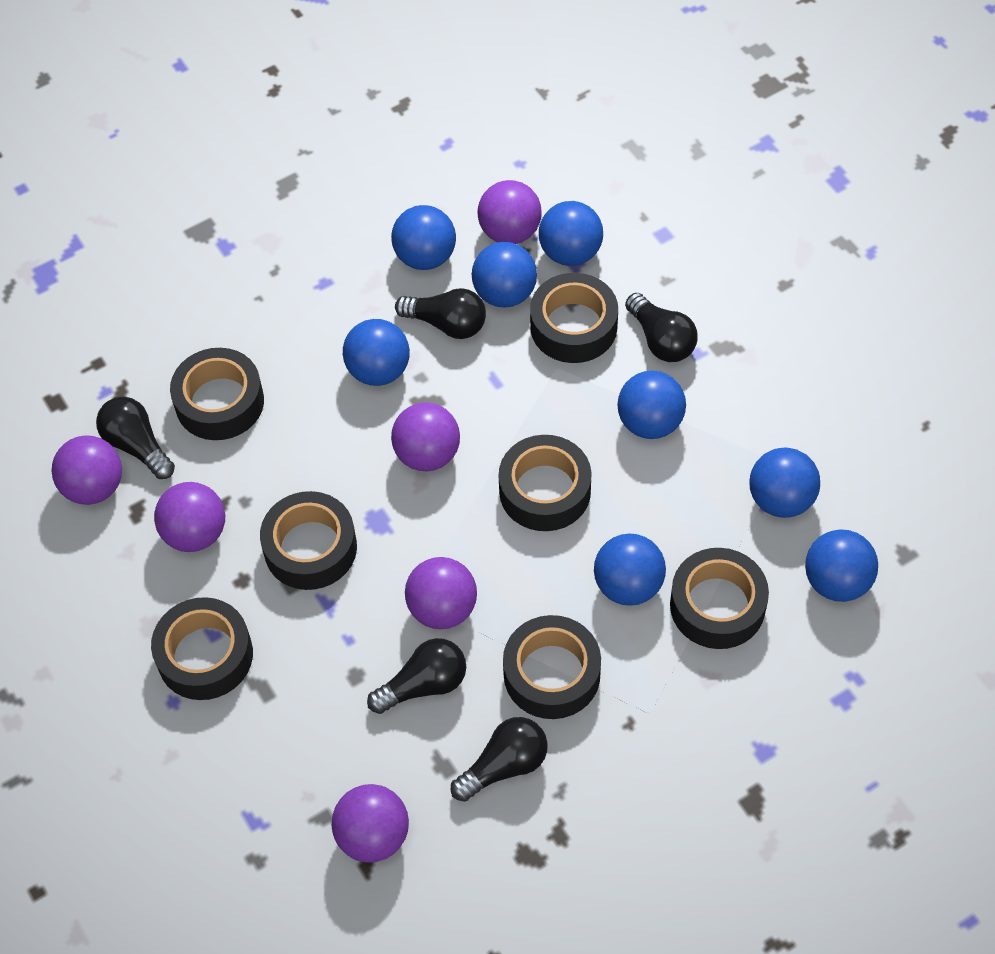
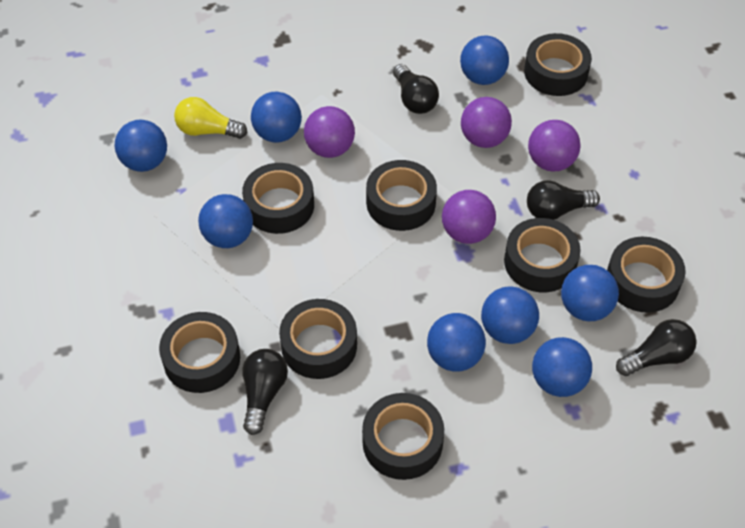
black light bulb: [96,397,175,479] [367,638,466,714] [395,288,486,339] [451,717,548,802] [625,293,698,362] = 5 -> [242,349,288,435] [393,64,439,114] [527,180,600,220] [616,319,697,376] = 4
black tape: [151,597,253,700] [170,348,264,440] [260,491,357,590] [499,435,592,531] [503,615,601,719] [530,273,618,363] [670,548,769,649] = 7 -> [159,312,240,393] [242,163,314,234] [279,299,357,379] [362,393,444,480] [366,160,437,231] [504,218,581,292] [524,33,592,96] [607,237,686,313] = 8
purple ball: [52,435,122,505] [154,482,225,552] [332,784,409,863] [391,402,460,471] [405,557,477,629] [478,180,542,244] = 6 -> [304,106,355,158] [442,190,496,244] [461,97,512,148] [528,120,581,171] = 4
yellow light bulb: none = 0 -> [174,97,247,139] = 1

